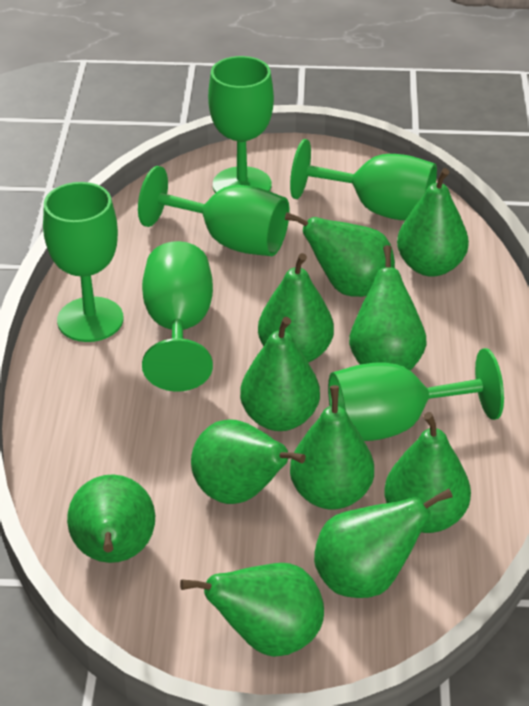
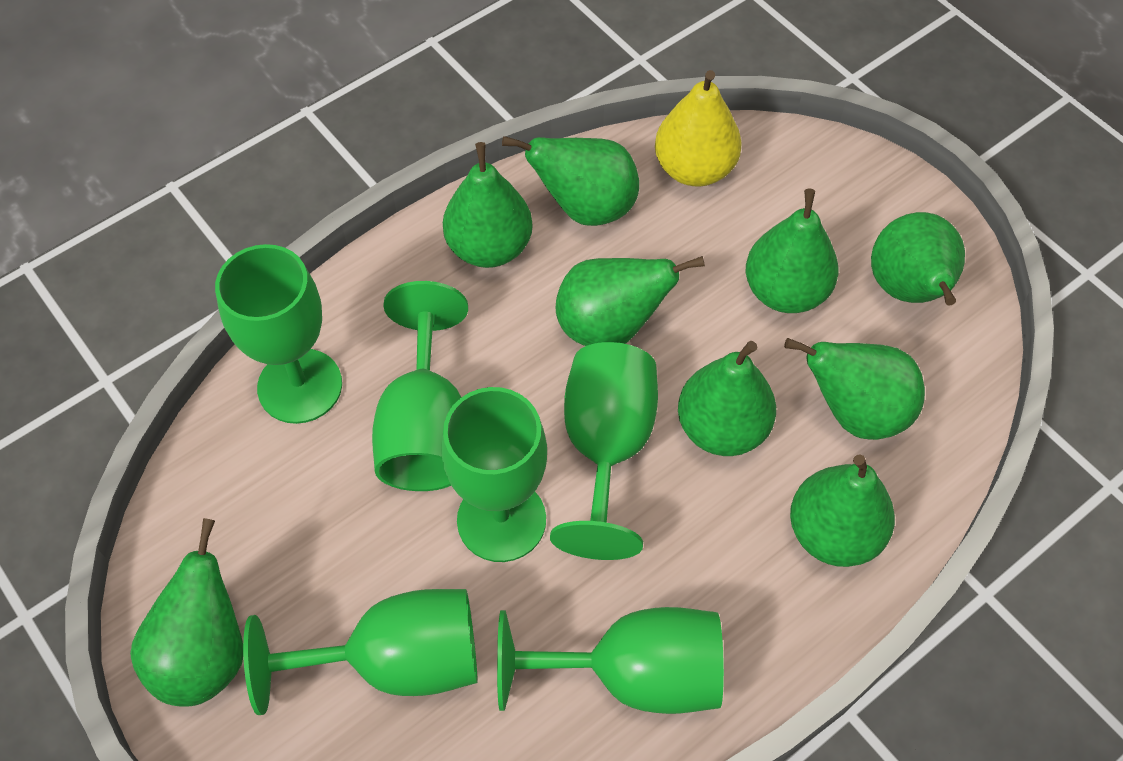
green pear: [67,474,155,563] [180,563,324,657] [191,420,306,504] [240,317,320,431] [258,253,334,363] [285,212,395,297] [290,385,374,510] [314,488,453,598] [349,245,426,370] [384,412,471,533] [397,168,469,277] = 11 -> [130,518,243,707] [443,142,533,268] [502,136,639,226] [556,256,705,346] [678,341,776,456] [746,189,839,313] [784,338,925,440] [790,454,895,567] [871,212,965,305] = 9
yellow pear: none = 0 -> [655,70,742,186] = 1

